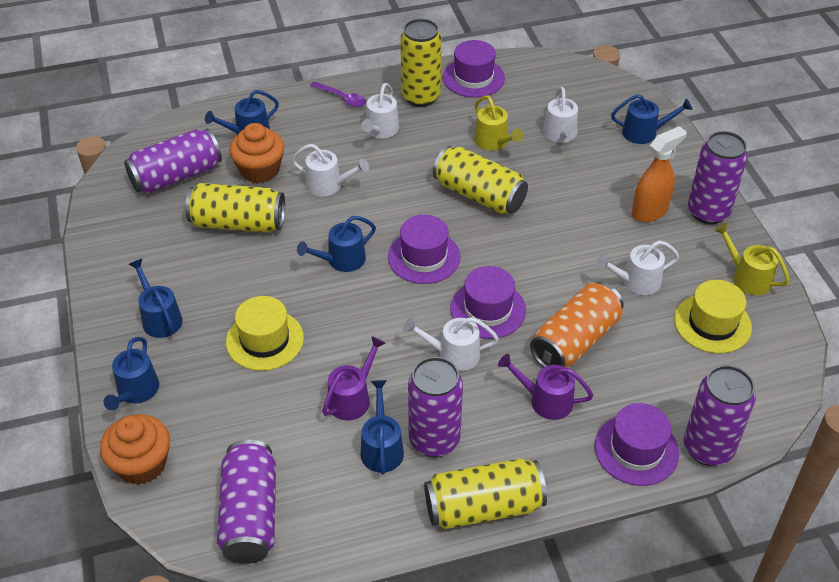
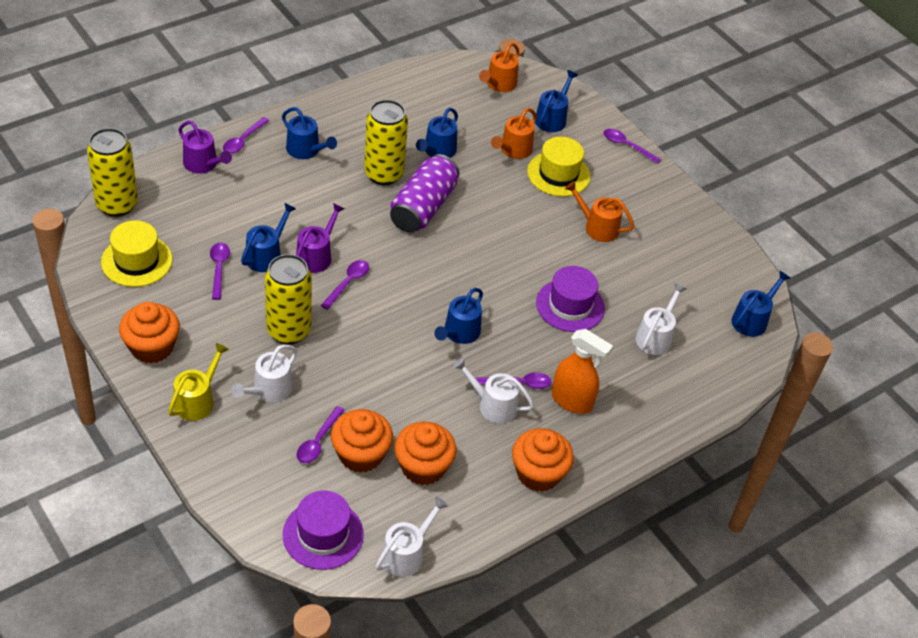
orange can: [530,282,624,368] = 1 -> none = 0
orange cupcake: [100,414,170,485] [229,123,285,183] = 2 -> [119,302,180,364] [331,409,393,473] [394,422,456,485] [512,428,574,492] = 4
orange watering can: none = 0 -> [479,43,519,92] [491,108,537,159] [565,181,634,242] = 3
purple can: [124,129,222,194] [217,440,276,564] [408,357,463,457] [684,365,756,466] [688,131,748,224] = 5 -> [390,154,459,233] = 1
purple hat: [388,215,461,284] [443,40,505,98] [450,266,526,339] [594,403,679,486] = 4 -> [283,491,364,570] [536,266,605,332] = 2
purple spoon: [310,81,366,107] = 1 -> [210,243,230,300] [223,117,269,154] [296,406,345,464] [321,260,369,310] [476,372,552,389] [604,129,661,163] = 6
white watering can: [291,144,369,196] [361,83,399,138] [403,317,499,371] [543,87,578,143] [596,240,679,295] = 5 -> [231,345,297,402] [376,497,448,577] [453,358,534,423] [635,283,686,355] = 4
yellow can: [185,183,285,233] [400,19,442,107] [424,458,547,530] [433,146,528,214] = 4 -> [87,128,138,217] [265,254,312,345] [364,99,408,185] = 3
yellow watering can: [474,95,523,151] [714,223,790,295] = 2 -> [168,343,229,421] = 1

